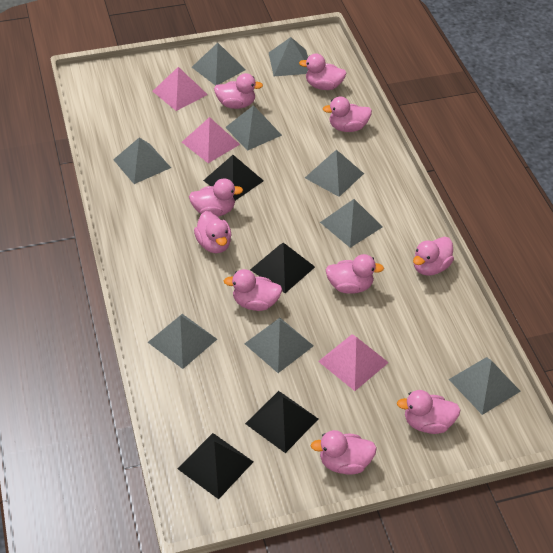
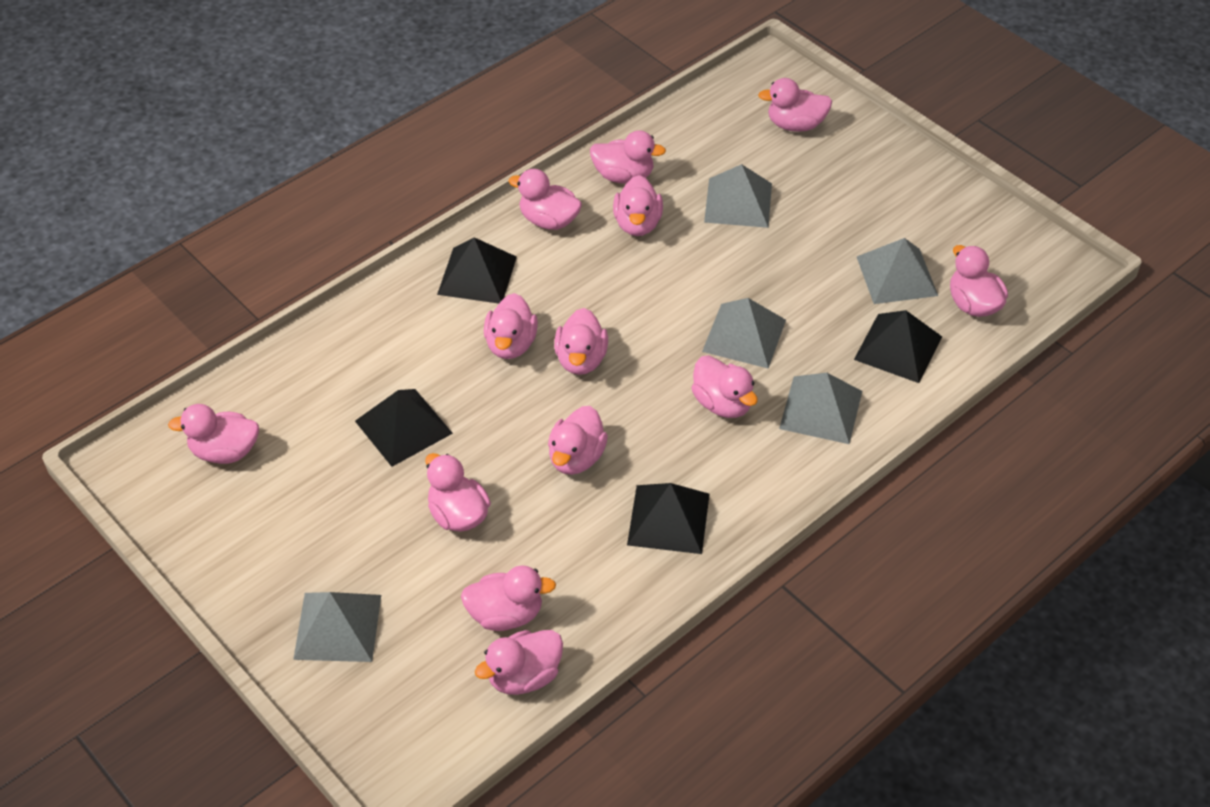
grey pyramid: [113,138,171,184] [148,314,217,369] [192,43,246,86] [225,105,282,151] [244,318,314,373] [269,37,308,76] [305,150,364,197] [320,199,383,248] [449,357,521,415] = 9 -> [293,592,381,662] [702,298,786,368] [704,164,772,228] [779,373,862,444] [857,238,938,304] = 5
pink duck: [189,178,243,217] [194,211,231,253] [214,73,263,109] [224,269,282,311] [299,53,347,90] [311,430,377,475] [323,97,372,132] [326,254,384,294] [397,390,461,434] [413,237,454,276] = 10 -> [168,404,259,464] [425,453,491,532] [461,565,556,631] [475,630,563,695] [484,293,538,359] [508,169,582,230] [548,406,608,475] [554,308,608,375] [590,130,666,184] [613,175,663,236] [691,355,758,418] [758,78,832,132] [950,245,1008,317] = 13
pink pyramid: [152,67,208,111] [182,117,240,163] [318,334,389,391] = 3 -> none = 0

